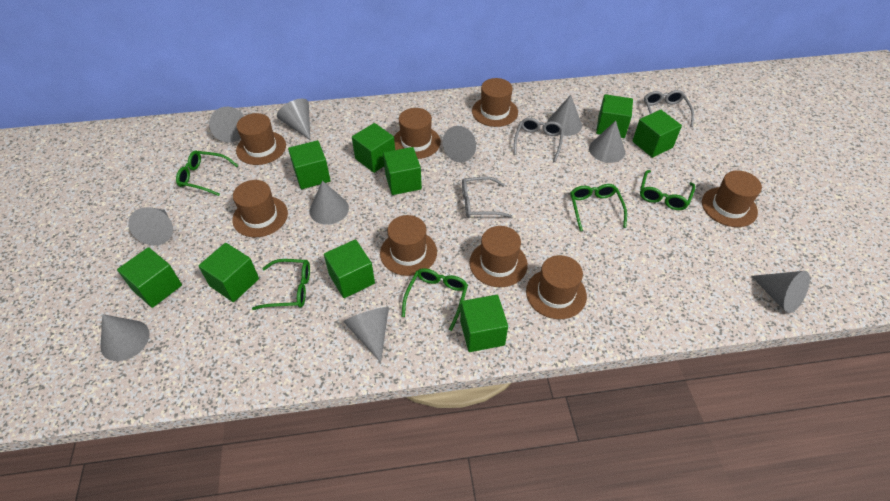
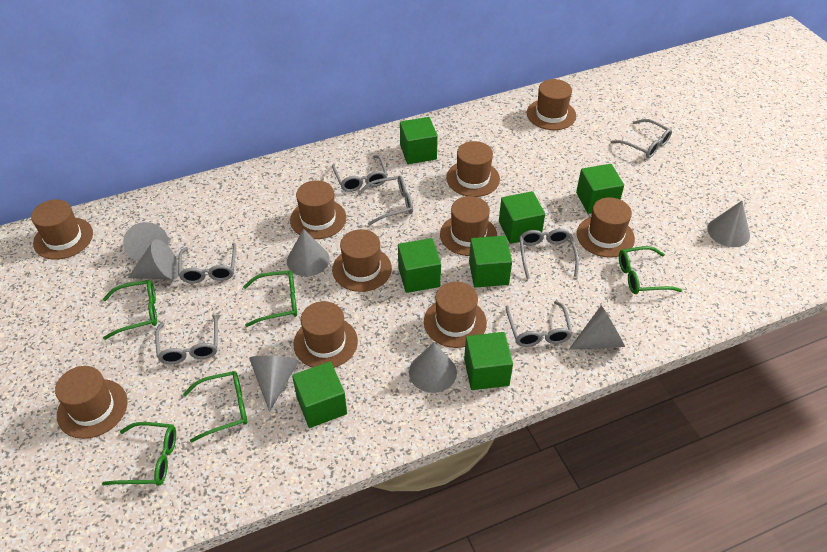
brown hat: [232,180,288,237] [236,113,286,165] [380,215,437,276] [394,108,441,159] [469,226,528,287] [472,78,518,127] [526,255,587,319] [702,171,762,227] = 8 -> [31,199,93,260] [55,366,128,439] [290,181,346,239] [293,301,358,368] [332,229,392,292] [424,282,487,348] [440,196,497,256] [446,141,500,197] [527,79,576,130] [577,197,635,258] = 10
green cube: [117,247,182,308] [198,243,259,302] [288,140,331,189] [324,239,375,298] [352,123,395,173] [383,147,422,195] [460,295,508,352] [596,94,633,138] [632,110,682,158] = 9 -> [292,362,347,428] [398,238,441,293] [400,117,438,164] [464,332,513,390] [469,236,512,288] [499,191,545,244] [576,164,624,214] = 7
grey cone: [100,314,150,361] [128,207,173,246] [209,107,244,143] [277,99,310,140] [310,180,349,225] [344,307,389,362] [443,126,476,162] [548,95,582,136] [589,121,625,163] [752,271,810,313] = 10 -> [123,222,169,262] [128,239,179,280] [249,356,299,412] [287,229,330,276] [409,343,457,393] [569,305,625,350] [707,201,750,247] = 7
grey glasses: [462,177,512,218] [514,118,564,162] [644,90,694,127] = 3 -> [155,314,218,364] [178,243,236,283] [332,155,388,192] [357,176,413,226] [506,301,573,347] [519,229,579,279] [610,119,672,158] = 7

